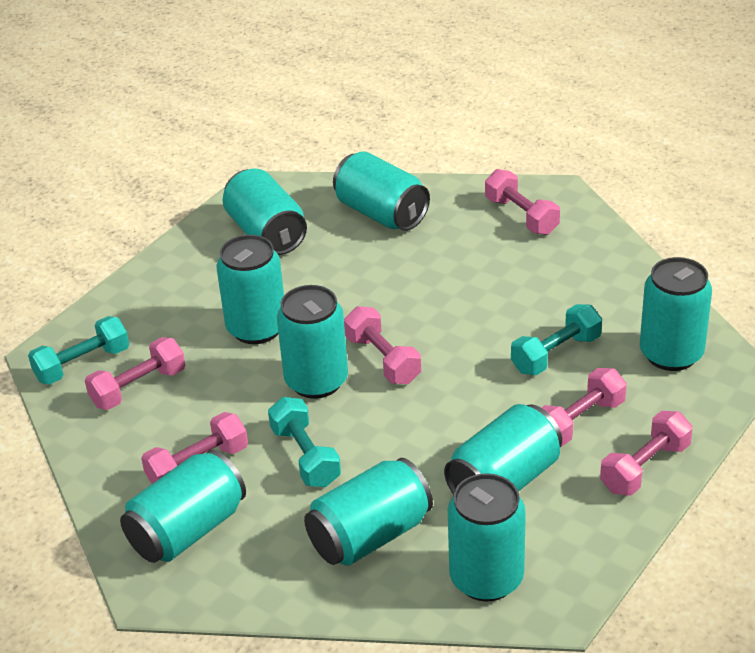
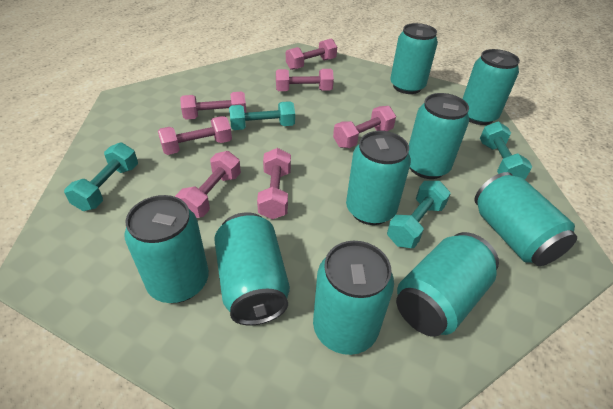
pink dumbbell: [85,337,186,410] [141,412,248,484] [344,306,421,384] [485,169,560,235] [541,368,627,447] [600,411,693,496] = 6 -> [158,116,232,155] [175,151,241,218] [180,92,246,120] [257,148,291,219] [276,69,334,91] [286,38,337,70] [333,106,396,148] = 7
turquoise dumbbell: [28,316,129,385] [268,397,341,487] [511,304,602,375] = 3 -> [64,143,138,211] [229,101,295,130] [387,181,451,248] [480,121,532,179] = 4

